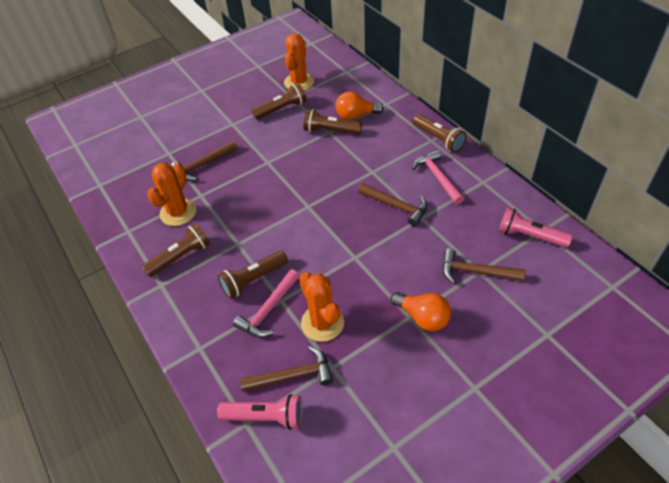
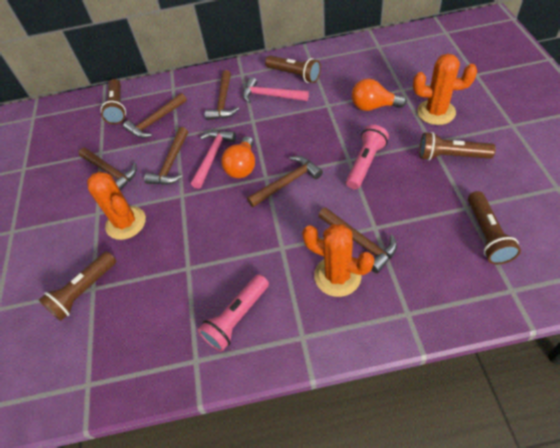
brown hammer: [171,140,238,181] [240,346,333,392] [358,183,428,226] [442,248,526,284] = 4 -> [79,148,137,190] [123,93,187,138] [144,127,188,185] [205,70,239,120] [247,156,323,207] [318,207,397,273] = 6

